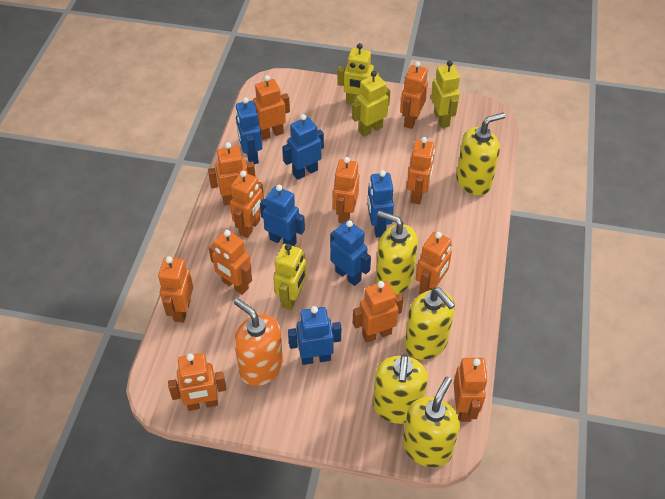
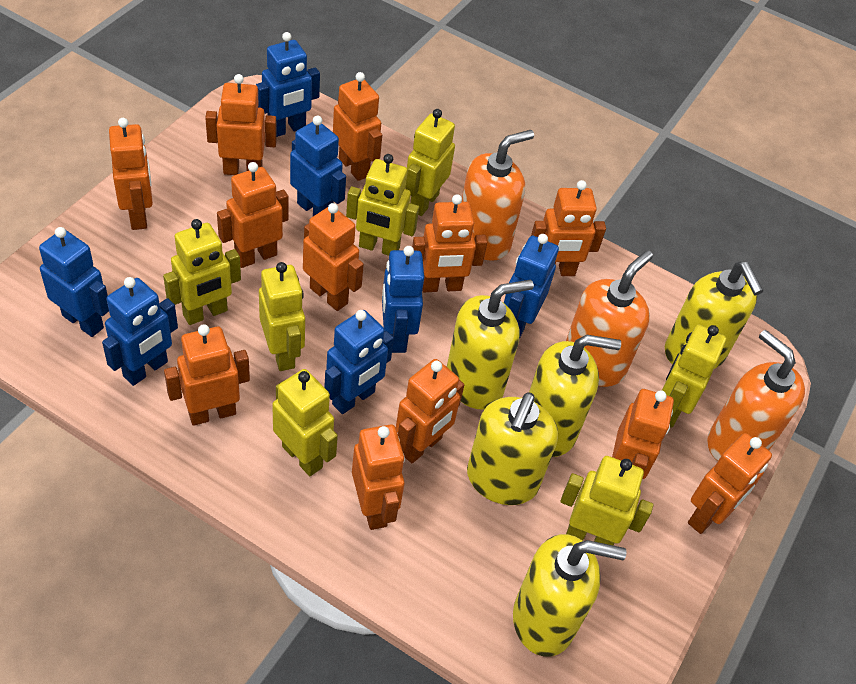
blue robot: [235,97,262,164] [260,185,305,246] [282,114,324,180] [288,306,341,365] [330,220,371,286] [367,170,394,237] = 6 -> [39,227,109,337] [102,277,178,386] [256,32,320,137] [290,116,346,216] [324,310,394,414] [382,246,424,353] [504,234,559,339] = 7
orange soap dispenser: [234,298,283,386] = 1 -> [462,130,534,261] [566,250,653,387] [707,330,805,461] = 3
yellow robot: [273,244,307,310] [338,43,380,104] [352,71,390,137] [431,61,460,128] = 4 -> [163,219,241,325] [259,262,305,371] [272,369,338,476] [346,154,419,256] [405,109,455,216] [560,456,653,545] [662,325,726,428] = 7

